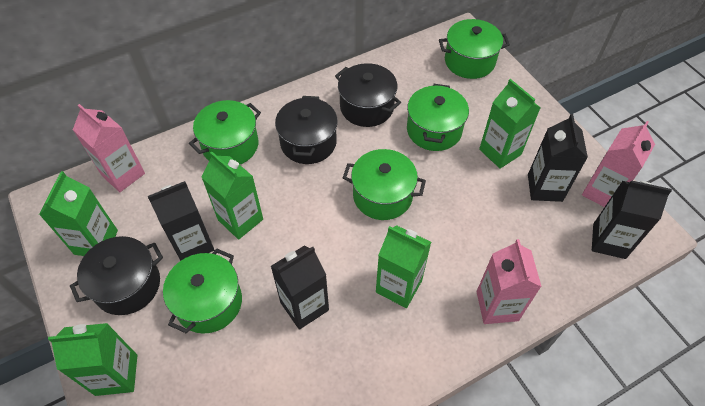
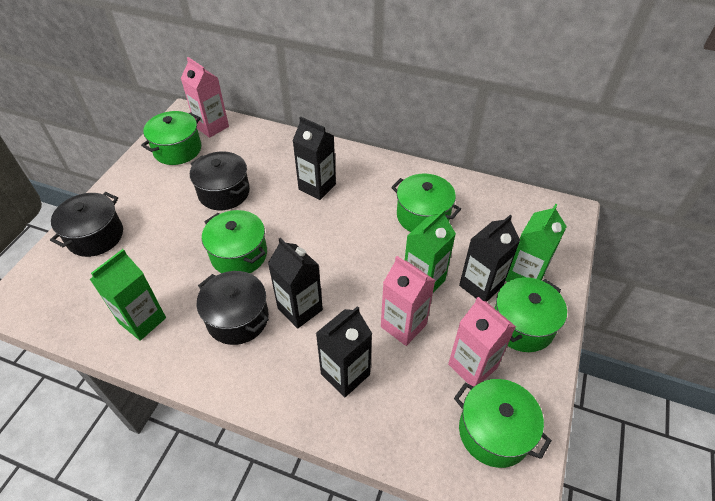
green carton: [39,171,118,256] [48,323,137,396] [201,151,263,240] [376,225,431,308] [479,79,541,169] = 5 -> [90,249,166,341] [405,209,456,293] [505,203,567,282] = 3

